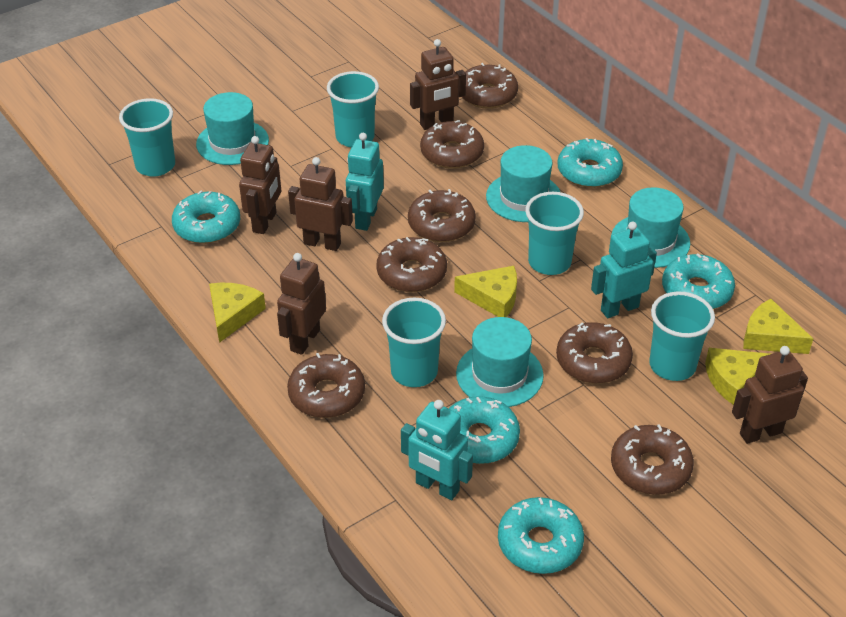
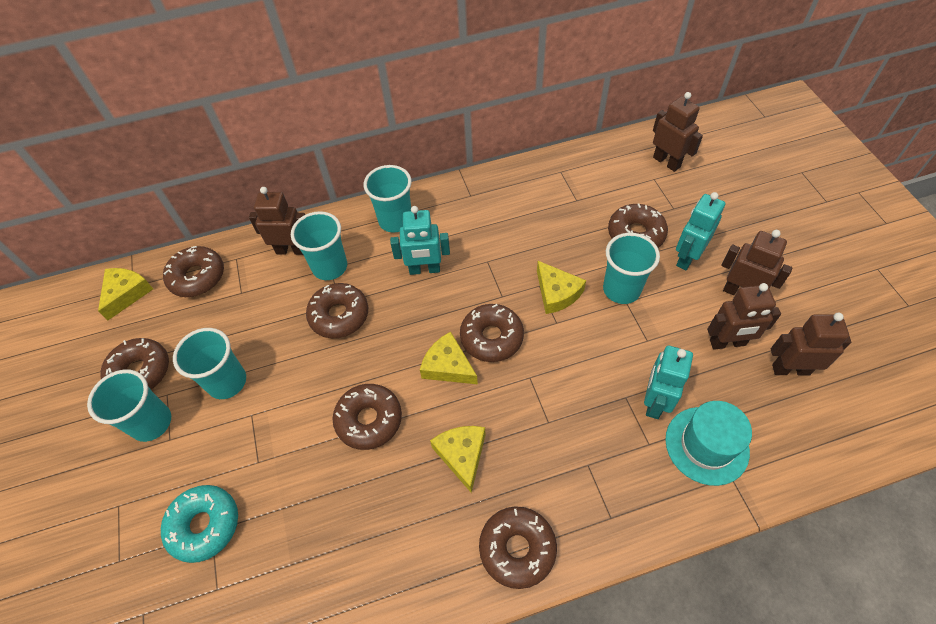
turquoise donut: [172,190,240,244] [449,396,520,464] [498,497,584,574] [557,138,623,188] [662,254,735,309] = 5 -> [161,485,238,563] = 1
turquoise hat: [196,92,269,165] [456,317,544,407] [486,145,560,222] [611,187,690,268] = 4 -> [665,401,752,486] = 1

